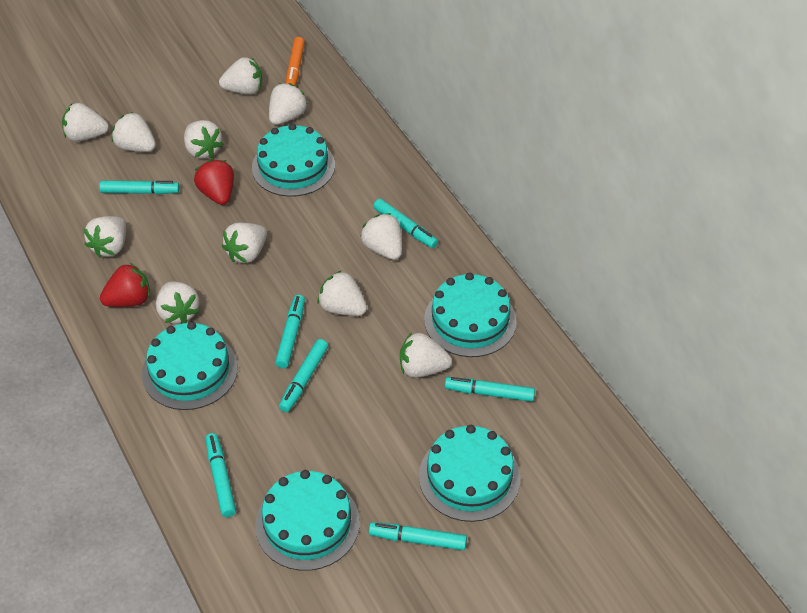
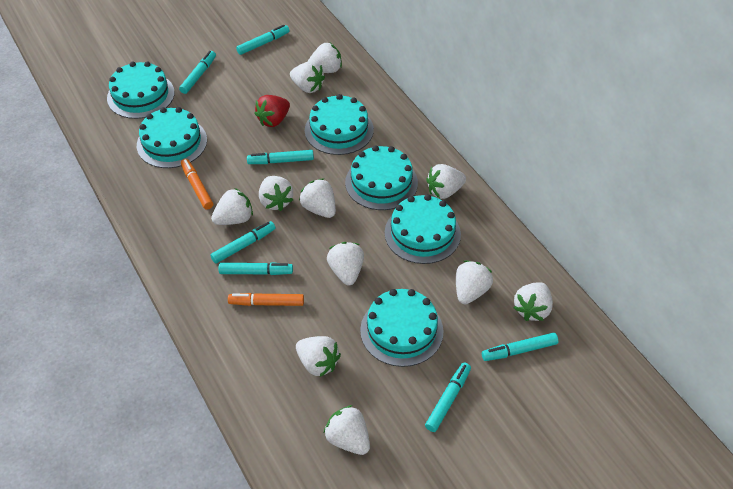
orange marker: [286,37,305,87] = 1 -> [181,159,213,210] [228,293,304,306] = 2
red strawberry: [100,263,150,307] [194,160,234,205] = 2 -> [254,95,290,127] = 1
turquoise cake: [142,322,238,410] [252,123,335,197] [255,470,360,571] [419,425,520,522] [424,273,517,357] = 5 -> [107,61,175,119] [137,107,207,168] [305,94,374,155] [345,145,418,210] [360,289,443,367] [385,194,461,264] = 6

